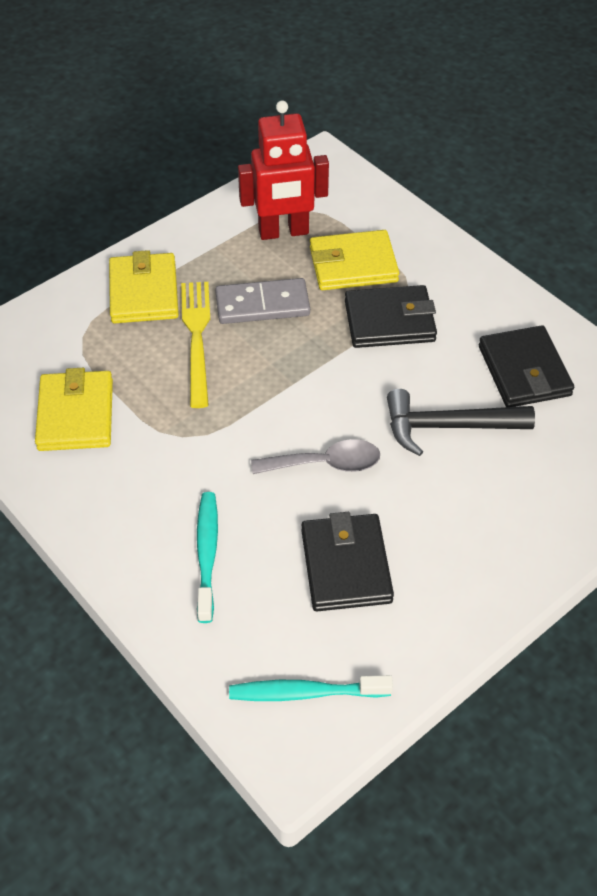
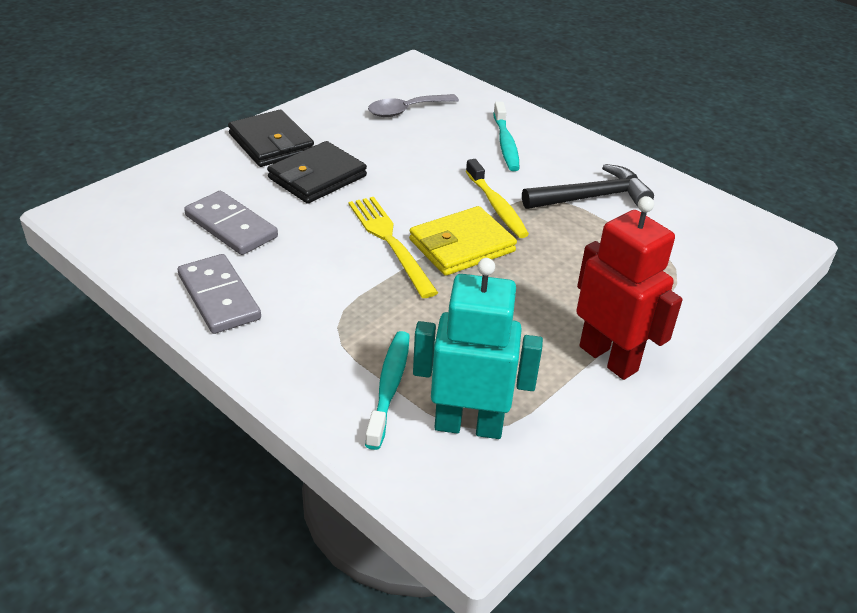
black wallet: [301,512,394,611] [345,285,437,348] [479,325,574,407] = 3 -> [228,110,314,167] [267,141,367,204] = 2
grey domino: [215,278,310,324] = 1 -> [178,254,261,334] [184,191,278,255] = 2
turquoise robot: none = 0 -> [413,258,543,439] = 1
yellow toothbrush: none = 0 -> [466,159,529,238] = 1
yellow wallet: [35,368,113,451] [109,250,179,323] [310,230,399,290] = 3 -> [409,206,517,276] = 1

